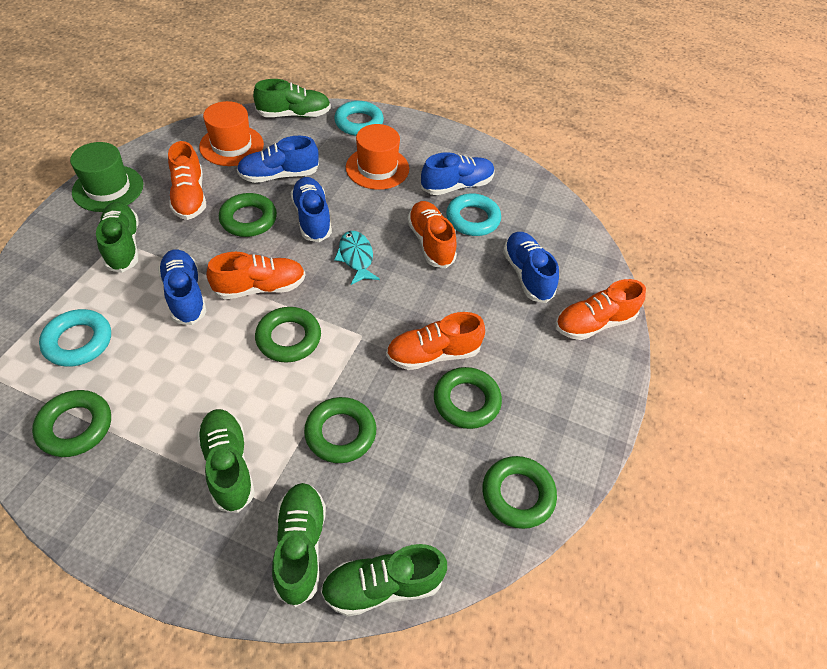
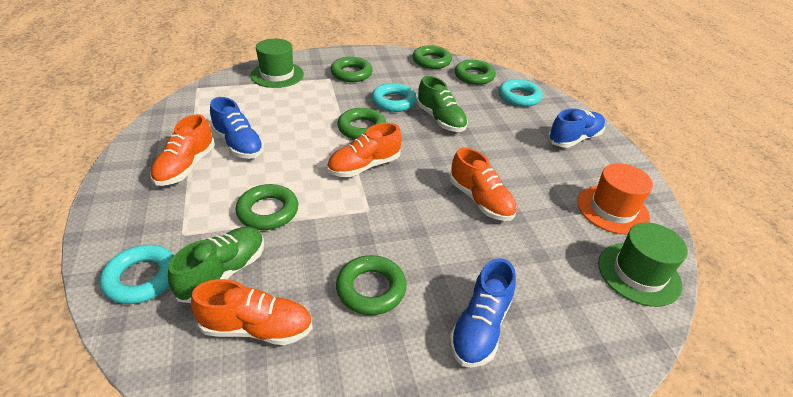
blue shoe: [158,249,207,325] [237,136,319,183] [290,177,332,242] [421,152,495,195] [503,232,559,303] = 5 -> [210,97,264,159] [449,258,516,368] [548,108,605,148] = 3
green hat: [70,142,144,212] = 1 -> [250,39,304,88] [598,222,688,307] = 2
green shoe: [96,202,139,273] [197,409,255,513] [253,79,331,117] [272,483,326,607] [321,544,447,616] = 5 -> [168,227,264,303] [417,76,468,132] = 2
orange hat: [199,101,264,166] [346,124,409,190] = 2 -> [577,163,653,235] = 1
orange shoe: [168,141,206,220] [206,252,306,299] [386,312,485,370] [407,201,457,268] [555,279,646,340] = 5 -> [150,114,215,186] [191,279,313,345] [327,123,402,177] [450,148,517,221] = 4
turquoise fish: [334,231,380,285] = 1 -> none = 0

